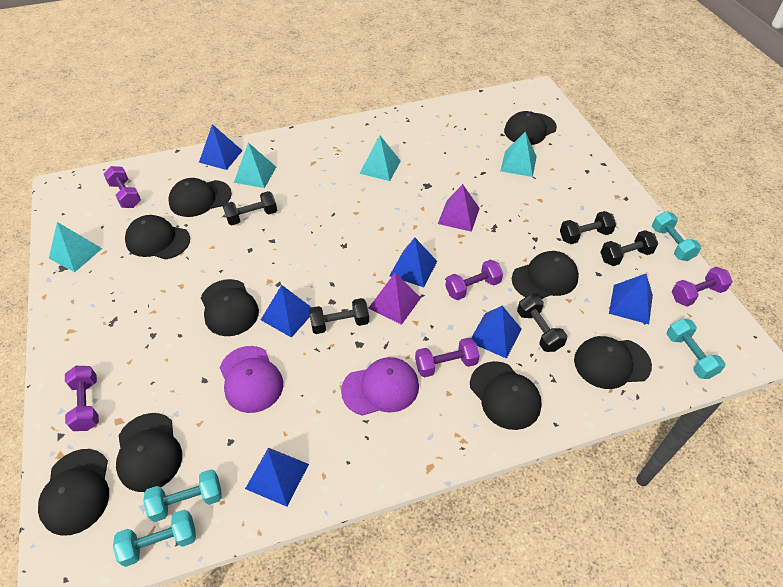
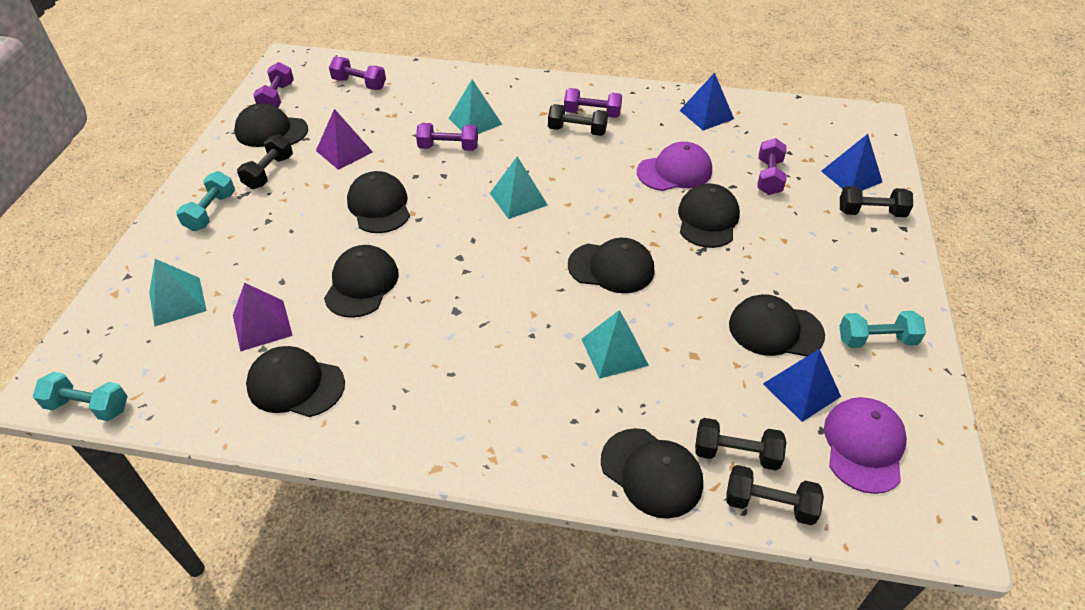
black cap: [38,449,109,536] [116,413,182,492] [125,215,190,260] [169,178,232,217] [201,279,259,336] [470,361,542,430] [504,111,557,145] [512,251,579,299] [574,336,652,389] = 9 -> [234,103,308,147] [246,346,345,417] [324,245,399,318] [347,171,410,233] [568,238,655,293] [601,428,703,519] [678,183,740,248] [729,294,825,357] = 8
blue pyramid: [199,124,243,170] [245,448,309,507] [261,285,312,338] [389,237,437,287] [471,306,521,359] [609,274,653,324] = 6 -> [679,73,734,130] [763,349,841,422] [821,134,882,190] = 3
turquoise dumbbell: [113,509,196,567] [143,469,222,522] [652,211,701,261] [667,319,725,379] = 4 -> [33,372,128,421] [176,171,235,231] [840,311,926,348] = 3

